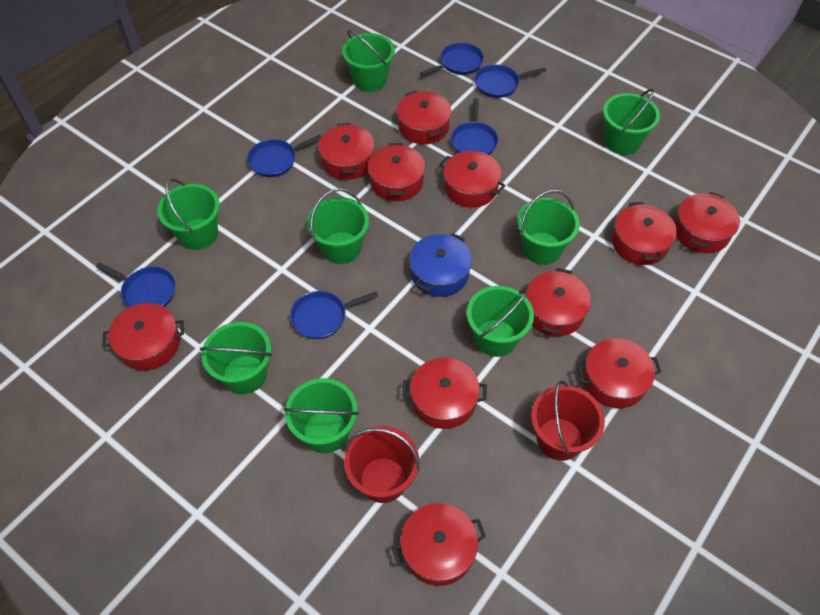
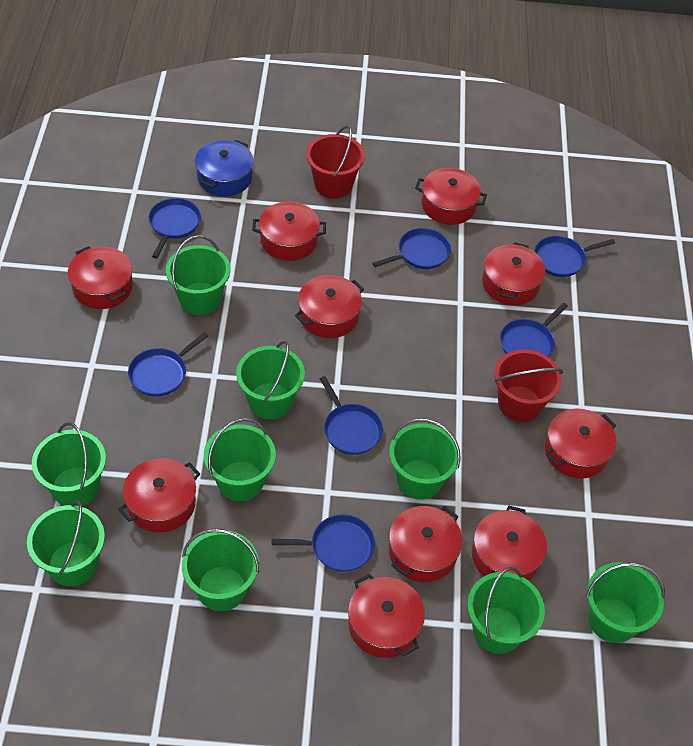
blue pan: [96,263,176,307] [247,135,322,177] [290,291,378,339] [420,43,484,76] [451,98,498,155] [474,64,546,98] = 6 -> [128,332,208,397] [148,198,201,259] [272,514,375,572] [320,376,383,455] [372,228,451,269] [500,303,568,357] [534,236,615,277] = 7
green bucket: [157,179,220,250] [200,322,272,394] [283,378,359,453] [307,188,369,264] [342,30,395,92] [467,286,534,357] [517,190,580,265] [603,89,660,155] = 8 -> [27,500,105,586] [32,422,106,506] [166,235,230,315] [182,529,259,611] [204,418,276,501] [236,341,305,419] [389,418,461,500] [467,567,545,654] [586,562,665,643] = 9
red pot: [102,303,184,370] [318,123,375,180] [368,143,425,201] [392,503,486,586] [397,90,451,144] [403,357,487,429] [440,151,506,208] [526,268,591,336] [577,338,662,408] [612,202,677,265] [674,192,740,253] = 11 -> [68,246,133,309] [118,458,200,533] [252,202,326,261] [295,275,364,338] [348,574,425,658] [389,506,463,582] [415,168,487,225] [472,506,547,581] [482,242,546,305] [545,409,616,479] = 10

